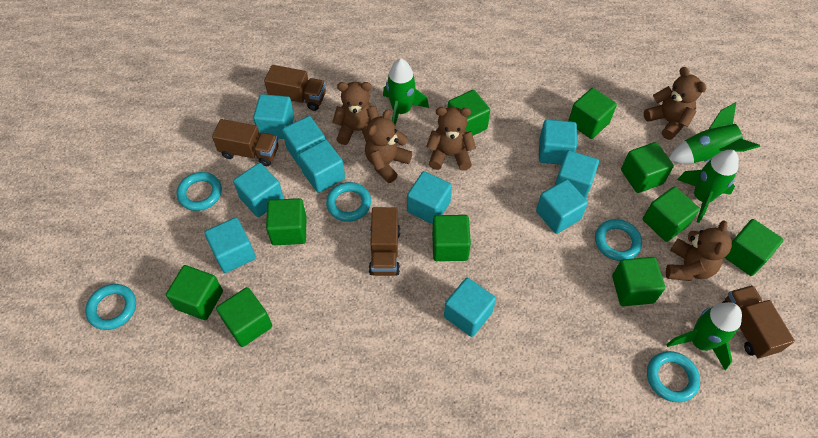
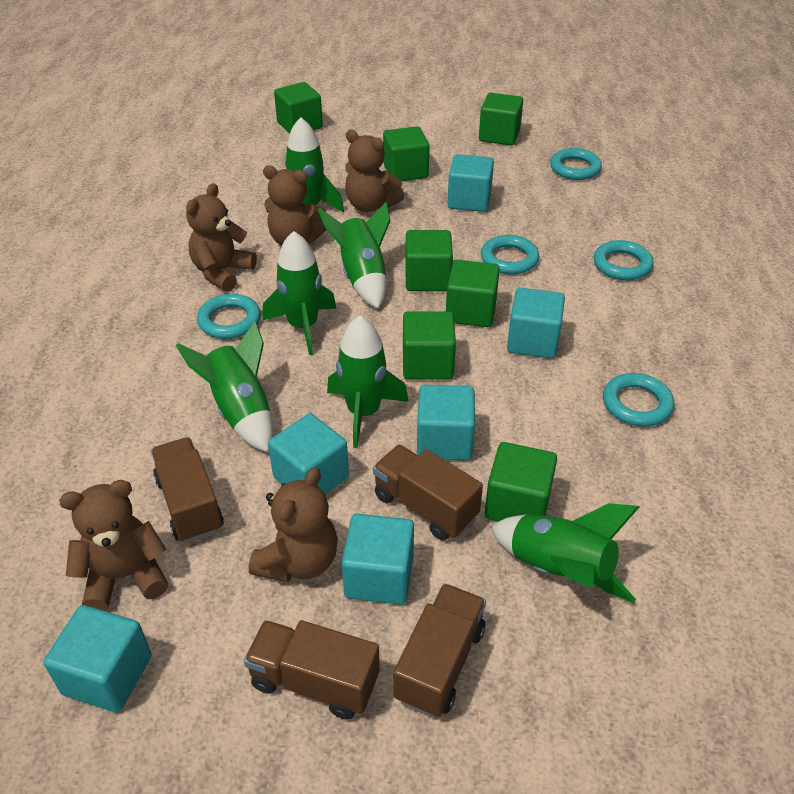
green cube: [166,265,223,320] [216,287,272,347] [266,198,306,245] [432,215,471,261] [448,90,490,135] [568,88,617,139] [612,257,665,306] [621,142,674,193] [643,187,700,242] [724,219,783,276] = 10 -> [274,82,323,134] [383,126,429,181] [403,311,456,380] [405,230,453,291] [446,260,500,327] [479,93,523,146] [485,442,557,522] = 7
green rocket: [383,59,429,125] [666,302,742,370] [669,102,760,164] [677,150,739,223] = 4 -> [176,321,273,452] [263,231,337,355] [285,117,344,213] [318,202,390,309] [327,315,409,448] [491,503,639,603] = 6
turquoise cube: [204,217,256,273] [233,163,284,217] [253,94,294,139] [282,116,325,168] [298,140,345,193] [407,171,452,224] [444,278,496,337] [536,179,588,234] [539,119,577,165] [555,150,599,199] = 10 -> [44,605,151,713] [268,413,349,494] [342,514,414,605] [417,385,475,460] [447,154,494,212] [507,288,565,359] = 6

